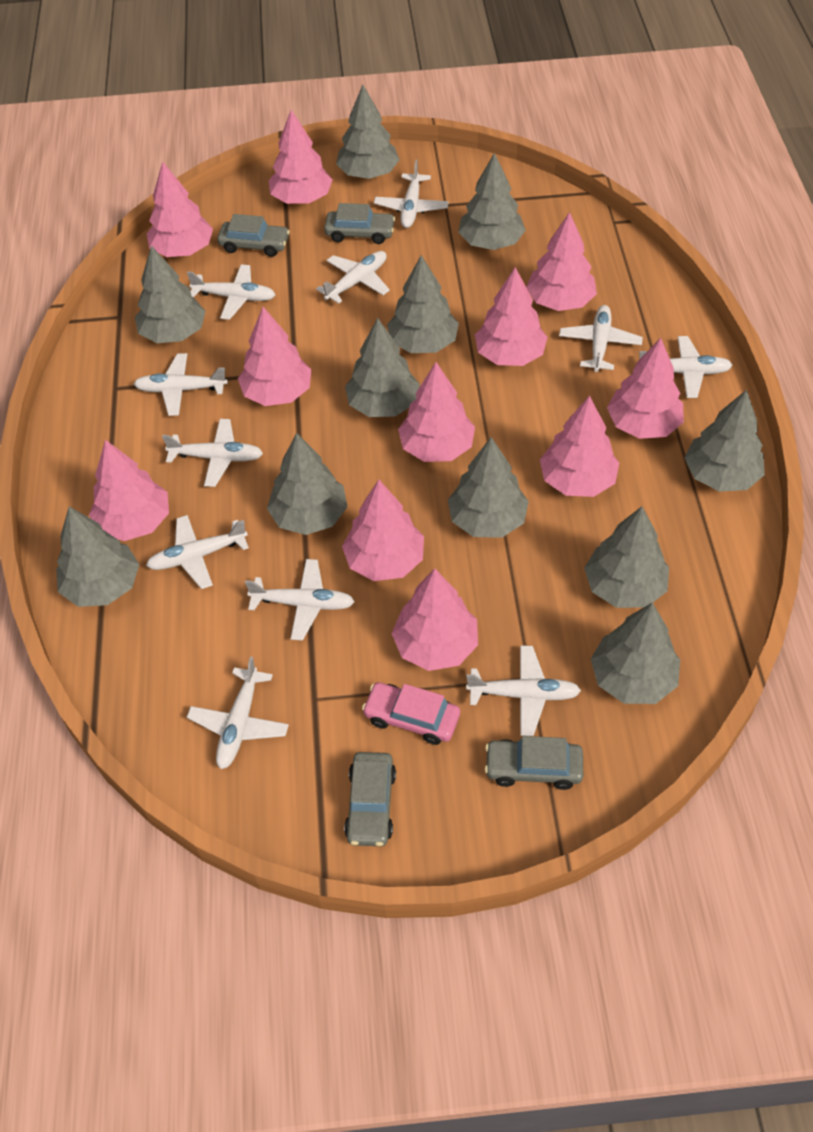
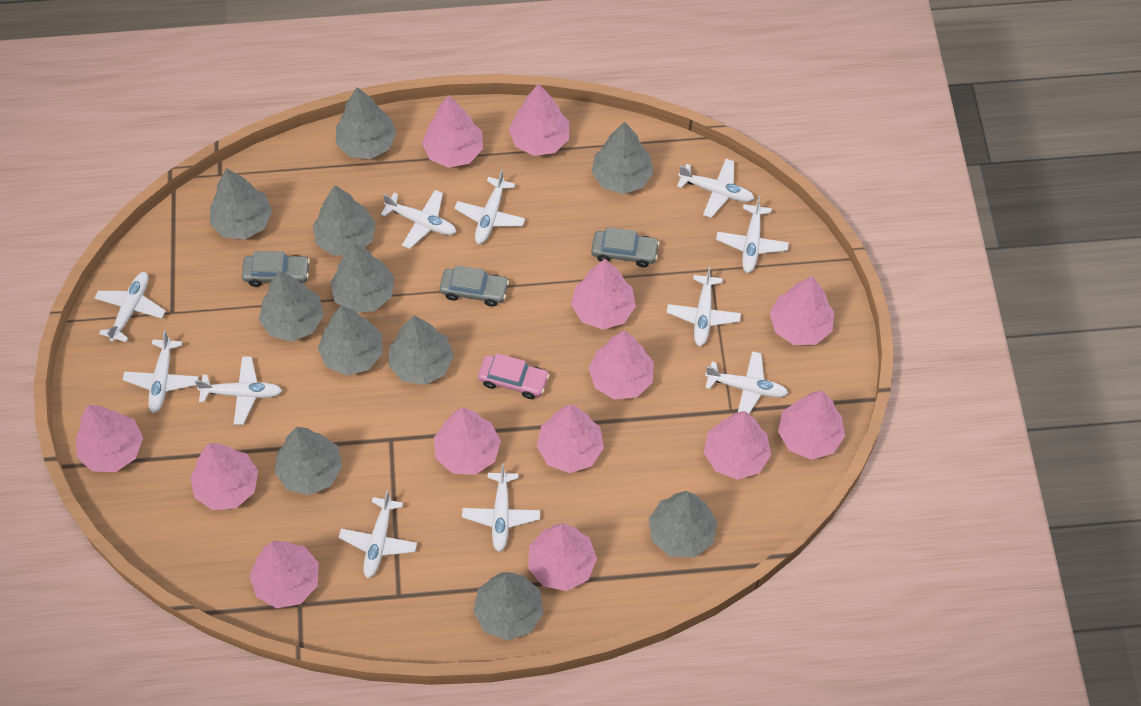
grey car: [217,214,290,257] [324,203,395,244] [344,752,396,846] [485,736,583,790] = 4 -> [242,251,310,287] [440,265,509,307] [591,227,660,267] = 3
pink tree: [89,440,169,541] [146,161,213,257] [238,307,311,406] [268,110,333,204] [342,480,424,581] [391,568,478,671] [398,362,475,462] [475,267,548,366] [526,212,597,311] [540,395,619,497] [607,338,684,439] = 11 -> [76,405,143,472] [190,443,258,510] [249,540,319,608] [422,95,483,168] [434,407,501,475] [509,83,569,156] [528,523,597,591] [537,404,604,473] [571,259,636,330] [589,331,654,400] [704,411,771,480] [770,276,834,345] [778,391,845,460] = 13

